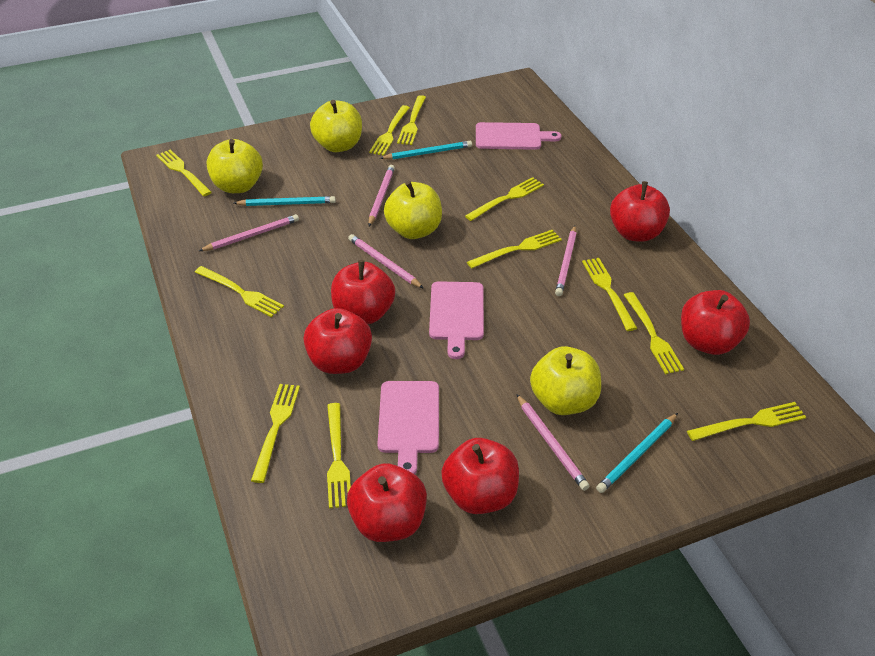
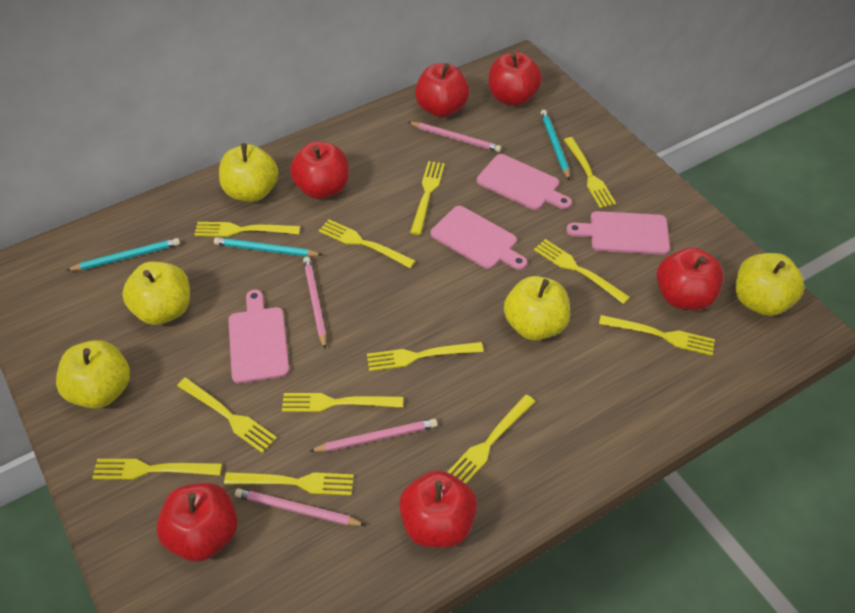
pink cutting board: [377,381,439,474] [429,281,484,359] [476,122,562,150] = 3 -> [228,290,289,383] [430,206,527,270] [477,154,572,210] [566,211,670,255] = 4
pink pencil: [199,214,299,251] [348,234,424,289] [368,165,395,226] [516,394,590,491] [555,226,577,296] = 5 -> [235,488,366,526] [303,257,327,349] [310,419,438,452] [408,122,501,152] = 4
yellow apple: [207,139,263,193] [310,100,362,152] [384,181,442,239] [530,346,601,415] = 4 -> [56,340,130,409] [122,262,190,325] [219,143,278,202] [504,276,570,341] [736,253,804,316] = 5
yellow fork: [156,149,212,196] [195,266,284,317] [251,384,300,483] [327,403,351,509] [369,105,410,156] [397,95,426,145] [465,177,544,221] [467,230,562,269] [582,258,637,331] [624,292,684,374] [687,402,806,441] = 11 -> [92,459,222,480] [177,378,277,453] [194,222,300,237] [224,472,354,496] [282,393,403,412] [319,219,415,268] [367,342,484,371] [410,161,445,235] [448,394,535,484] [534,239,630,304] [564,137,616,208] [599,315,715,356] = 12

